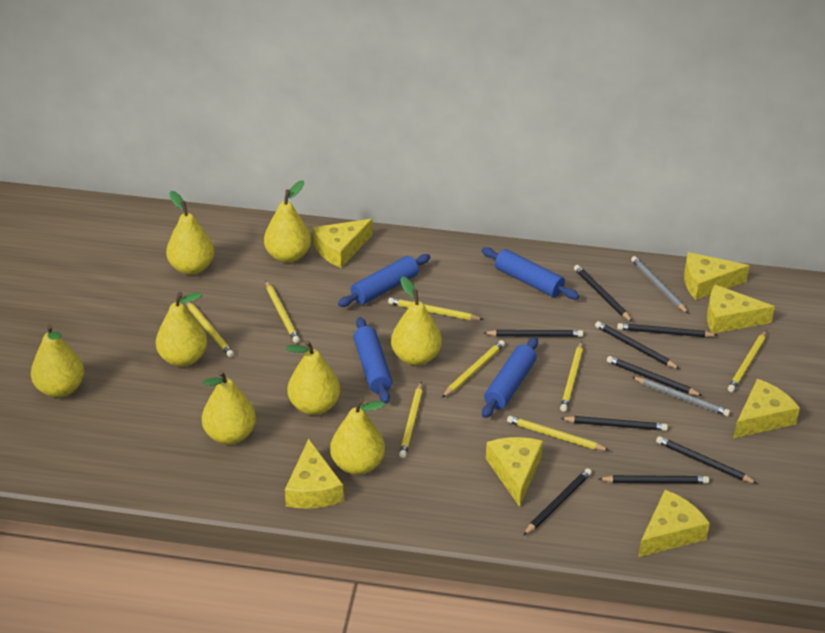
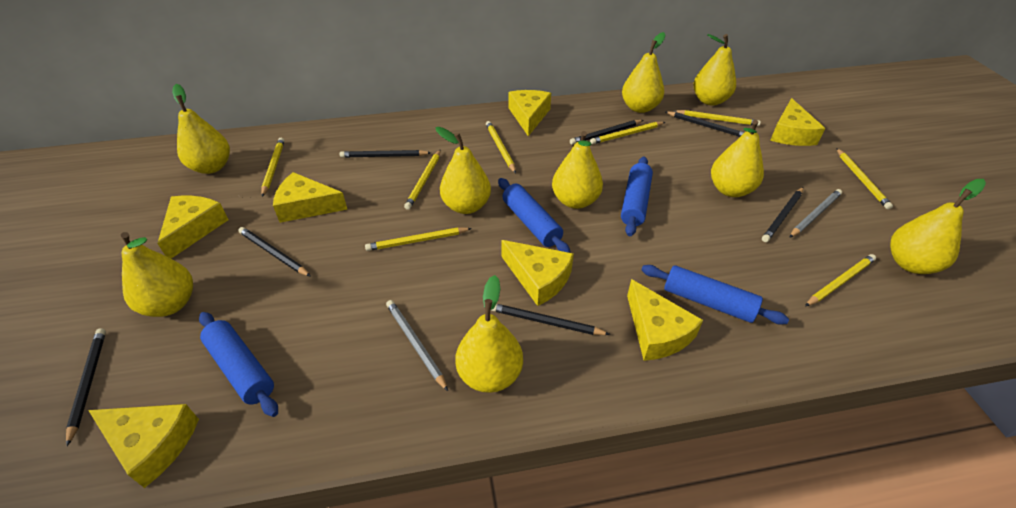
black pencil: [484,330,583,337] [523,468,592,536] [560,416,668,431] [574,265,633,322] [595,321,680,369] [599,475,709,484] [607,356,702,396] [617,323,718,337] [656,436,758,484] = 9 -> [66,328,106,446] [238,227,311,277] [340,150,431,158] [491,304,610,335] [570,120,643,145] [665,111,744,137] [762,187,803,242] = 7
yellow pear: [31,324,84,398] [156,292,207,367] [166,191,215,275] [202,370,256,445] [264,180,311,263] [286,340,340,415] [330,398,385,475] [391,276,442,366] = 8 -> [121,232,193,317] [172,84,230,174] [436,127,491,214] [455,275,523,393] [552,131,603,209] [622,32,666,113] [693,34,736,106] [711,120,764,197] [890,179,986,274] = 9

